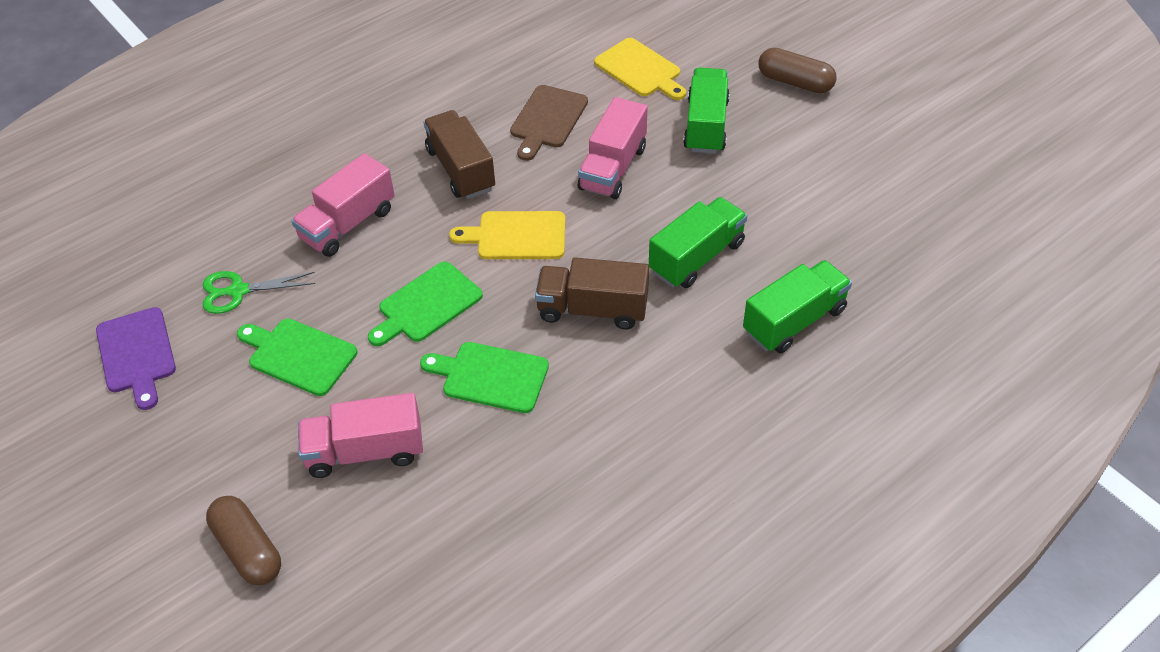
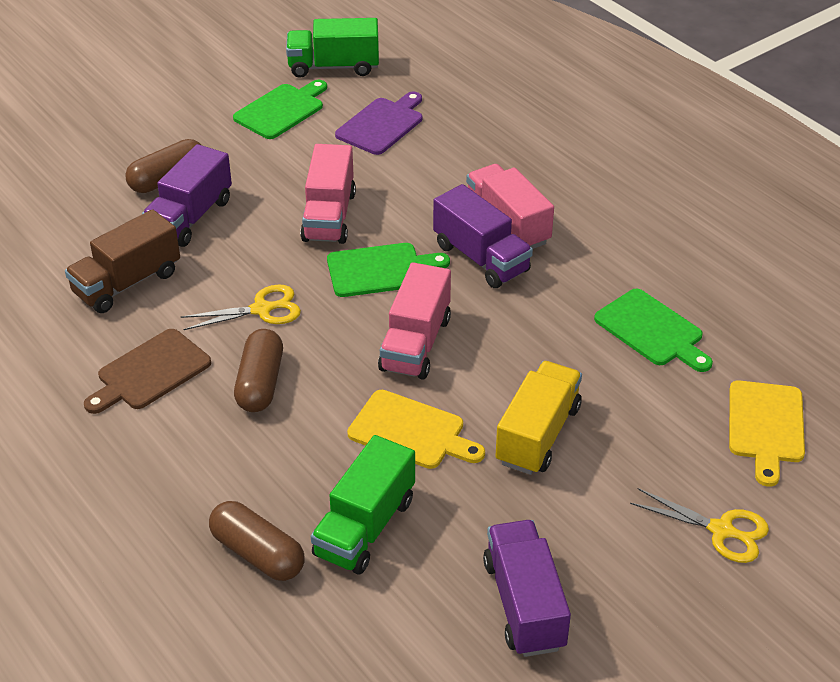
brown capsule: [206,496,281,585] [758,48,837,94] = 2 -> [125,139,201,193] [209,501,305,581] [234,329,283,412] = 3
brown truck: [423,110,495,199] [535,258,649,330] = 2 -> [65,209,180,313] = 1
green scissors: [203,271,315,314] = 1 -> none = 0
green truck: [649,197,747,288] [683,68,730,154] [743,260,852,353] = 3 -> [286,18,379,78] [311,435,415,575] = 2
purple truck: none = 0 -> [142,144,232,247] [433,184,533,288] [483,520,571,657] = 3
yellow scissors: none = 0 -> [180,284,301,330] [630,488,769,563] = 2
yellow truck: none = 0 -> [495,361,582,475] = 1

